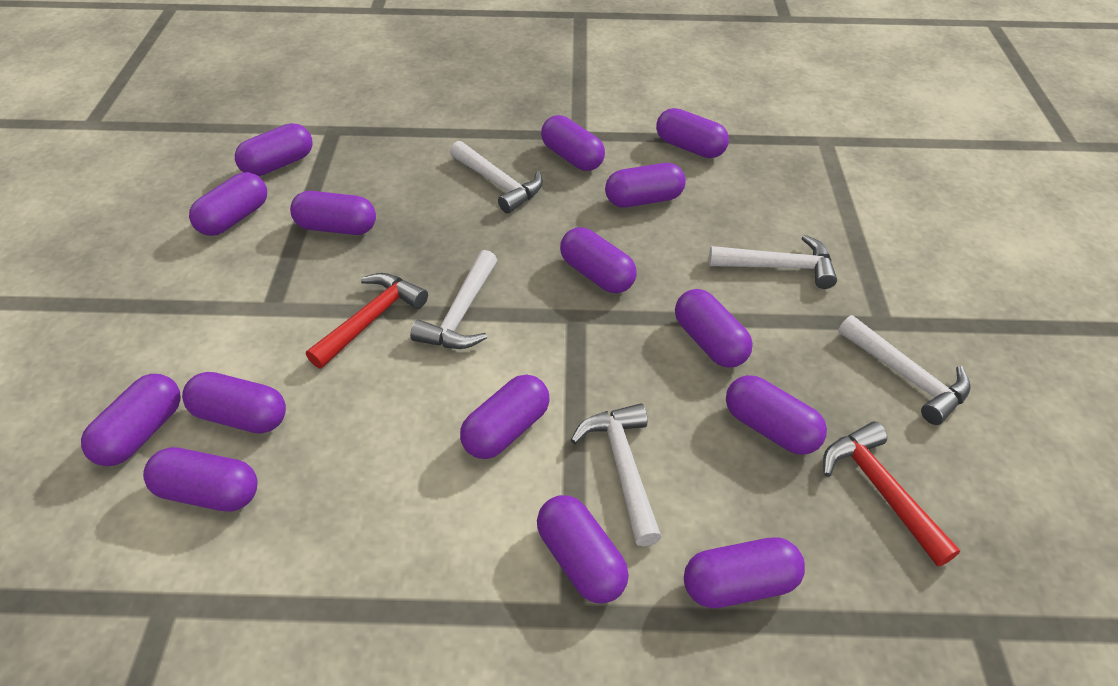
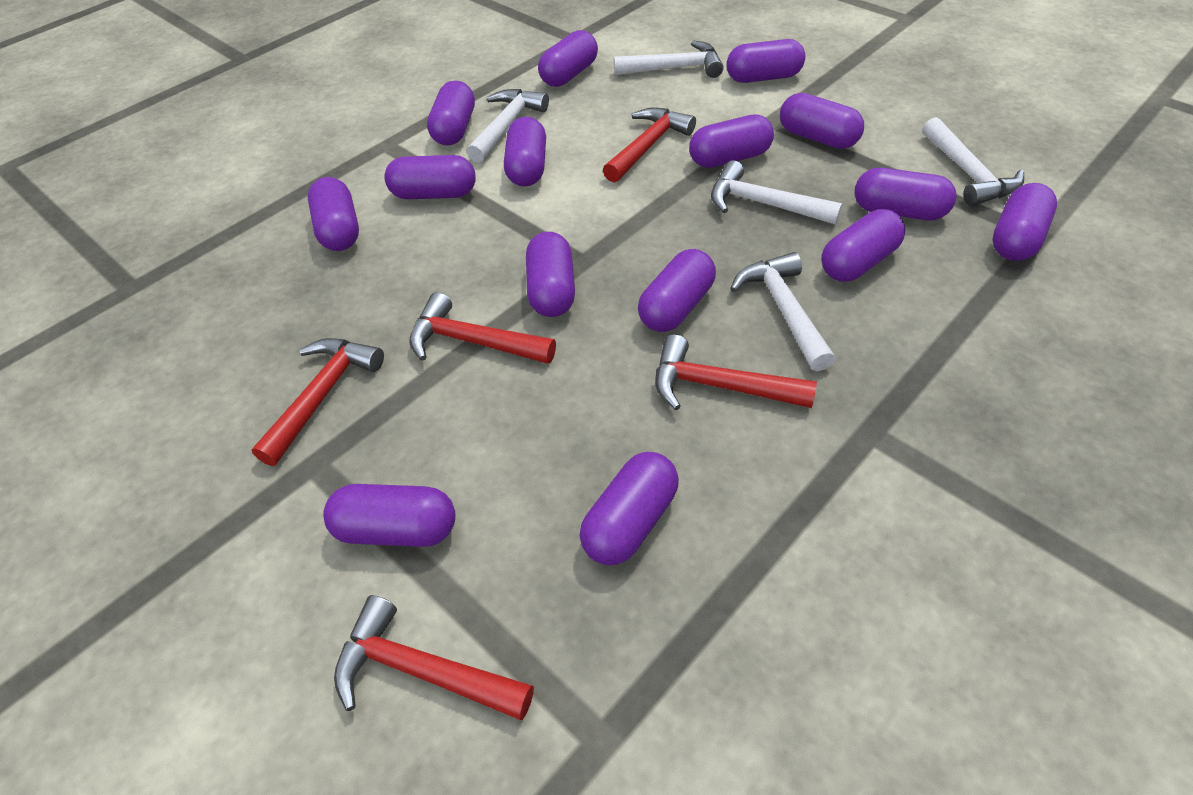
red hammer: [306,273,428,369] [823,422,961,567] = 2 -> [251,338,384,466] [334,595,534,720] [409,292,556,364] [603,107,696,182] [655,334,817,410] = 5

